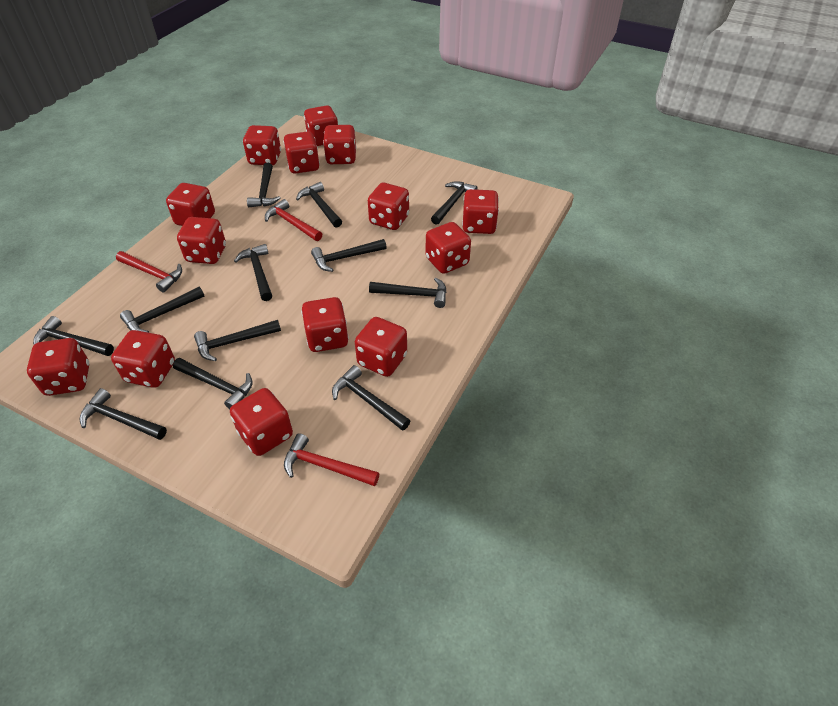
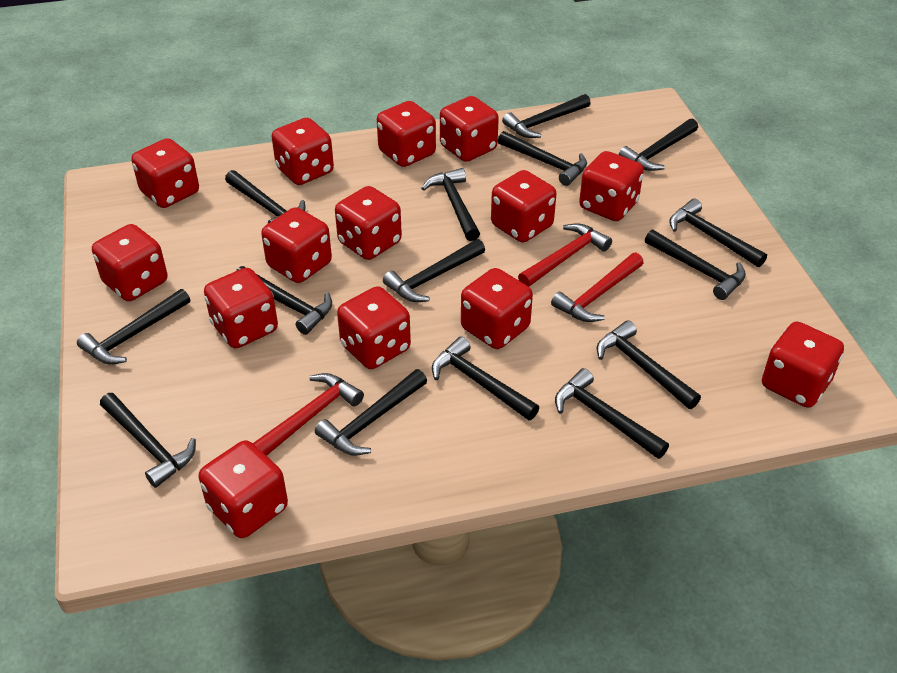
black hammer: [33,316,114,356] [80,388,167,440] [120,287,205,333] [173,358,253,409] [194,320,281,361] [234,244,272,301] [247,163,280,207] [296,182,342,228] [311,239,387,272] [332,365,410,431] [369,278,446,308] [431,181,478,225] = 12 -> [77,289,190,365] [100,393,196,488] [225,170,305,223] [236,266,332,335] [315,369,427,455] [383,239,485,302] [421,168,480,241] [432,336,539,420] [498,131,587,186] [502,94,591,138] [555,368,669,459] [597,320,701,409] [619,119,698,171] [645,230,746,300] [669,199,767,267] = 15

